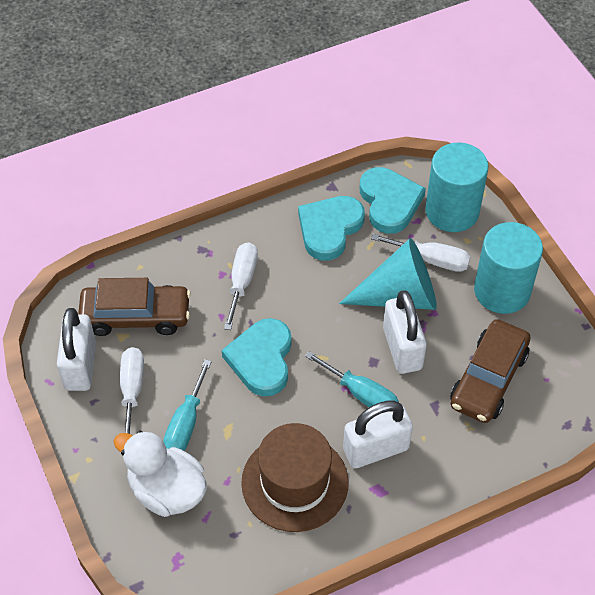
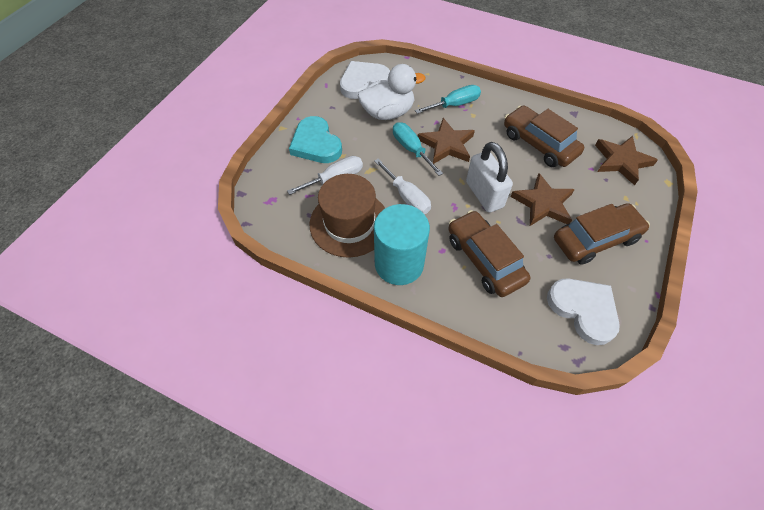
brown car: [78,278,191,336] [450,319,531,423] = 2 -> [448,210,530,297] [504,105,584,167] [554,203,650,265] = 3
brown star: none = 0 -> [418,118,475,164] [511,173,575,226] [595,136,658,185] = 3
turquoise cone: [339,238,437,310] = 1 -> none = 0
turquoise cylinder: [425,142,489,232] [474,222,543,314] = 2 -> [374,204,430,285] = 1
turquoise heart: [222,318,292,396] [298,196,365,261] [360,167,426,234] = 3 -> [289,116,342,163] = 1
white heart: none = 0 -> [340,61,390,99] [547,278,620,345] = 2
white padlock: [57,308,96,391] [343,401,413,468] [383,290,427,374] = 3 -> [466,142,513,213] = 1
white screwdriver: [120,347,144,434] [224,242,258,330] [371,234,471,272] = 3 -> [287,156,363,195] [374,158,431,214] = 2

